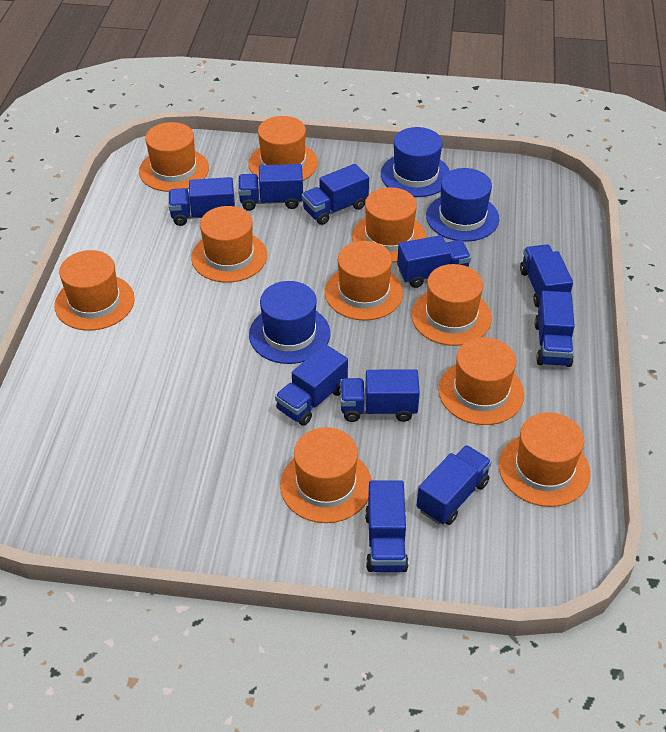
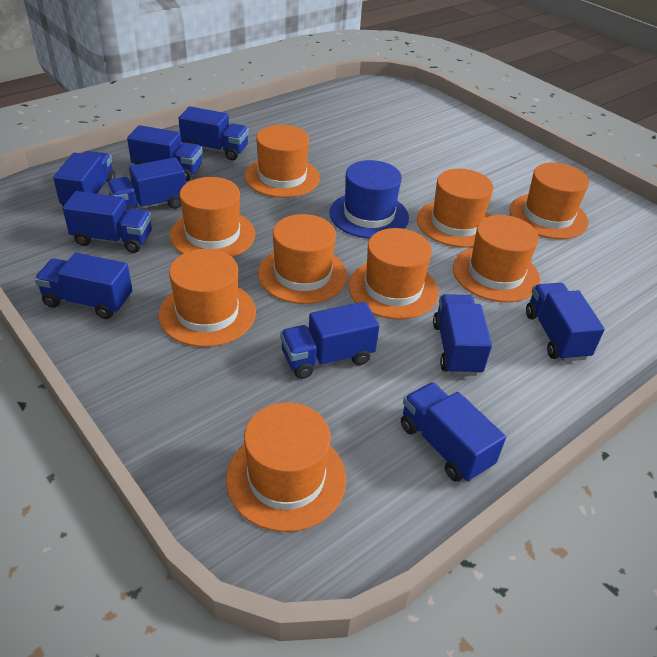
blue hat: [249,281,330,364] [381,127,450,197] [426,168,499,242] = 3 -> [330,160,409,239] = 1
orange hat: [54,250,135,331] [139,122,209,192] [191,206,267,283] [248,116,318,181] [280,427,372,523] [325,241,403,321] [352,187,427,262] [411,264,492,346] [438,337,524,425] [499,412,591,507] = 10 -> [158,249,256,347] [170,177,255,257] [226,402,346,532] [245,125,320,198] [258,214,347,304] [348,228,439,319] [417,169,493,248] [453,215,540,302] [509,163,589,239] = 9

